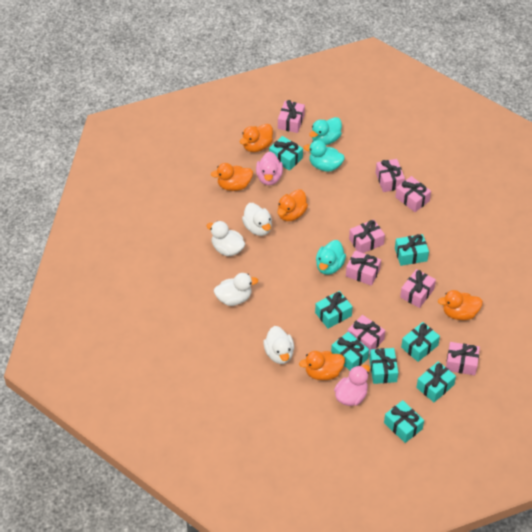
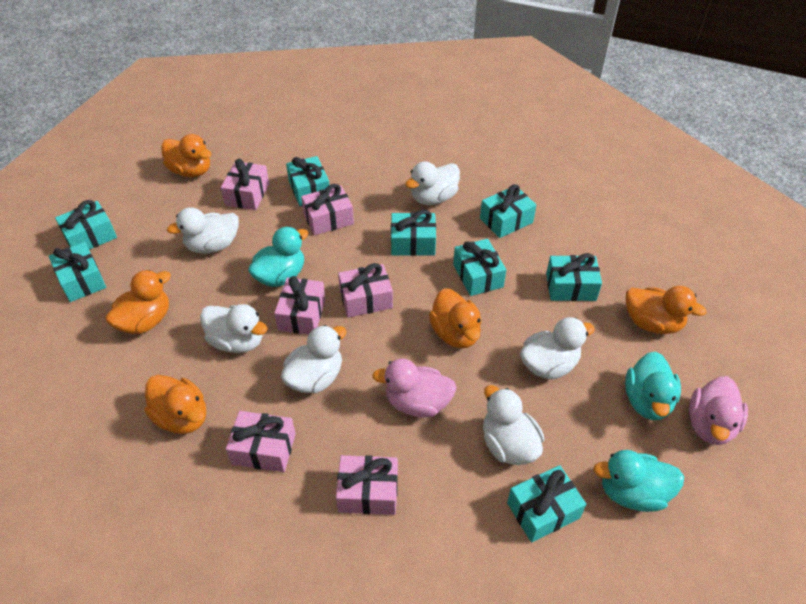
pink gift: [278,100,305,133] [346,250,381,286] [348,315,385,354] [349,220,385,253] [376,159,405,192] [395,176,431,212] [400,269,436,308] [446,342,480,375] = 8 -> [221,159,269,210] [226,411,296,472] [274,276,326,334] [301,184,354,235] [336,455,398,515] [338,263,393,317] = 6
white duck: [207,221,245,256] [214,273,258,306] [242,203,272,236] [263,326,294,364] = 4 -> [167,207,239,254] [200,304,268,353] [281,325,347,393] [405,161,460,205] [483,385,544,465] [520,317,595,379] = 6

